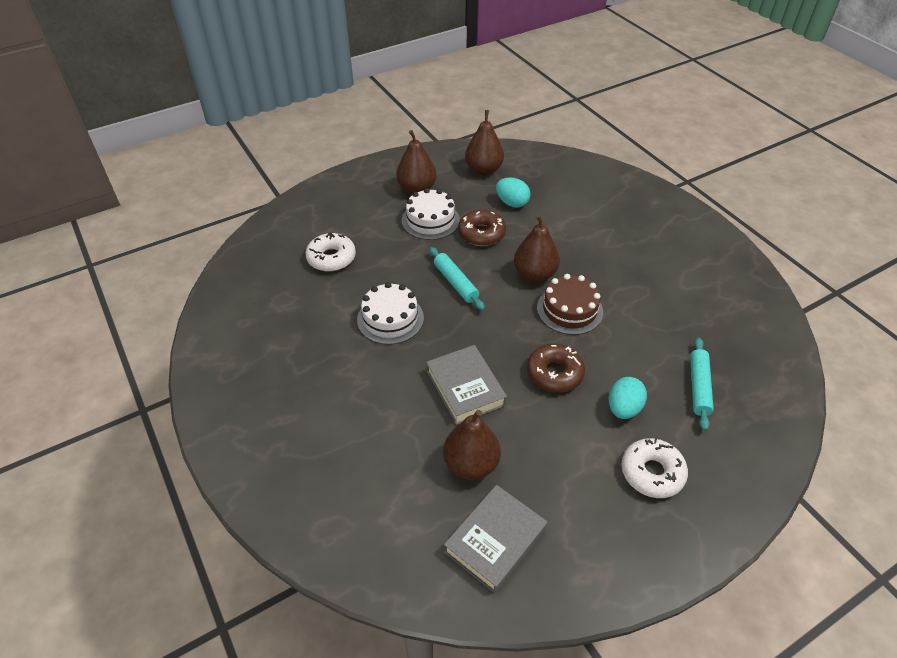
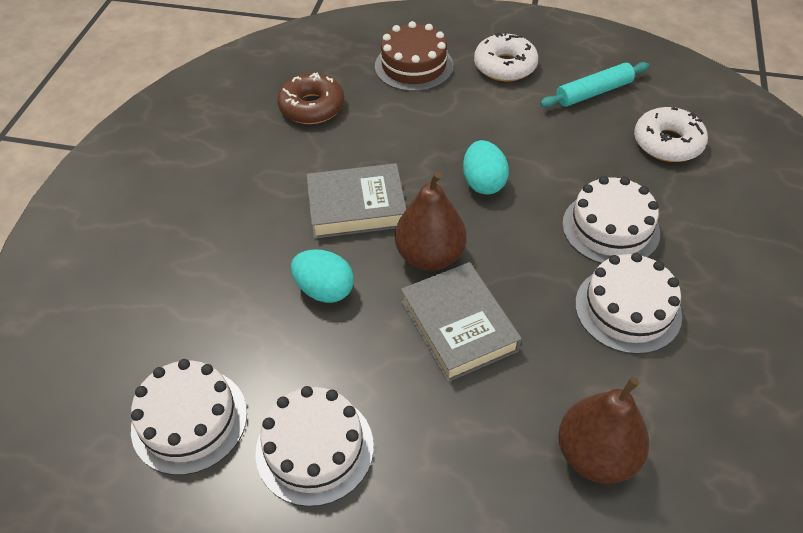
brown donut: [458,210,506,246] [527,344,585,393] = 2 -> [277,73,345,124] = 1
brown pear: [396,130,436,194] [443,410,501,480] [465,110,504,175] [514,214,560,282] = 4 -> [395,171,467,271] [558,377,650,484] = 2
turquoise rolling pin: [429,247,485,310] [690,338,714,431] = 2 -> [540,62,649,108] = 1
white cake: [357,282,424,345] [402,188,460,240] = 2 -> [131,359,247,475] [255,386,374,507] [562,176,660,264] [575,253,682,354] = 4

